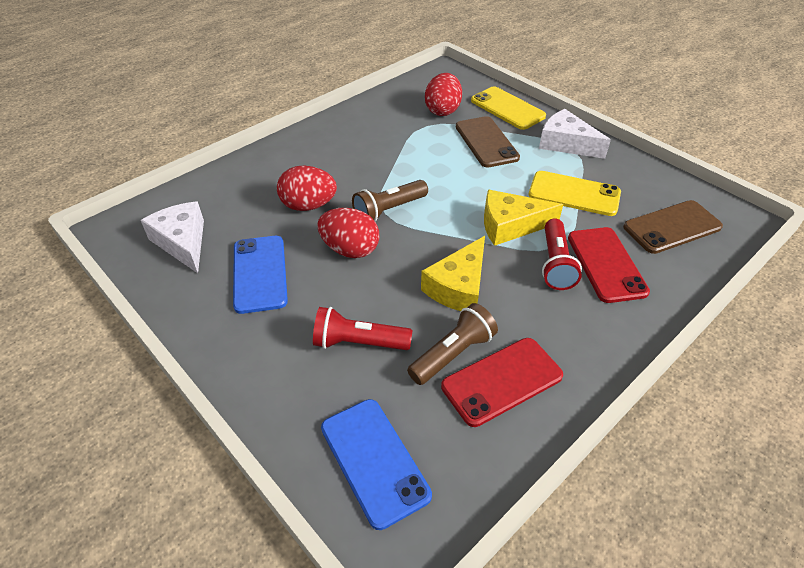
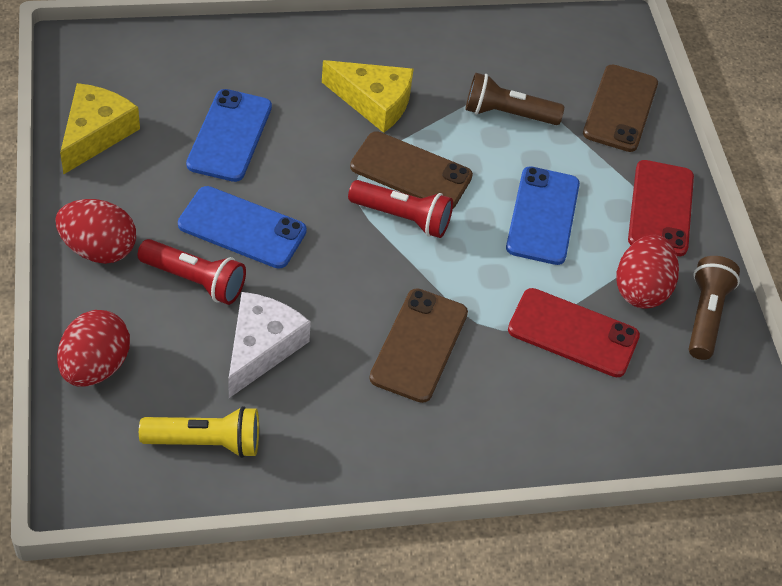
blue phone: [233,236,288,314] [321,399,432,530] = 2 -> [178,186,307,269] [186,89,272,182] [506,166,580,265] = 3
brown phone: [456,116,520,168] [623,200,723,254] = 2 -> [350,131,473,209] [369,288,468,403] [583,65,658,152] = 3
white cheese: [141,201,204,273] [539,109,611,159] = 2 -> [228,292,311,398] = 1
yellow flashlight: none = 0 -> [139,406,259,458] = 1
yellow phone: [471,86,546,130] [529,171,621,216] = 2 -> none = 0

